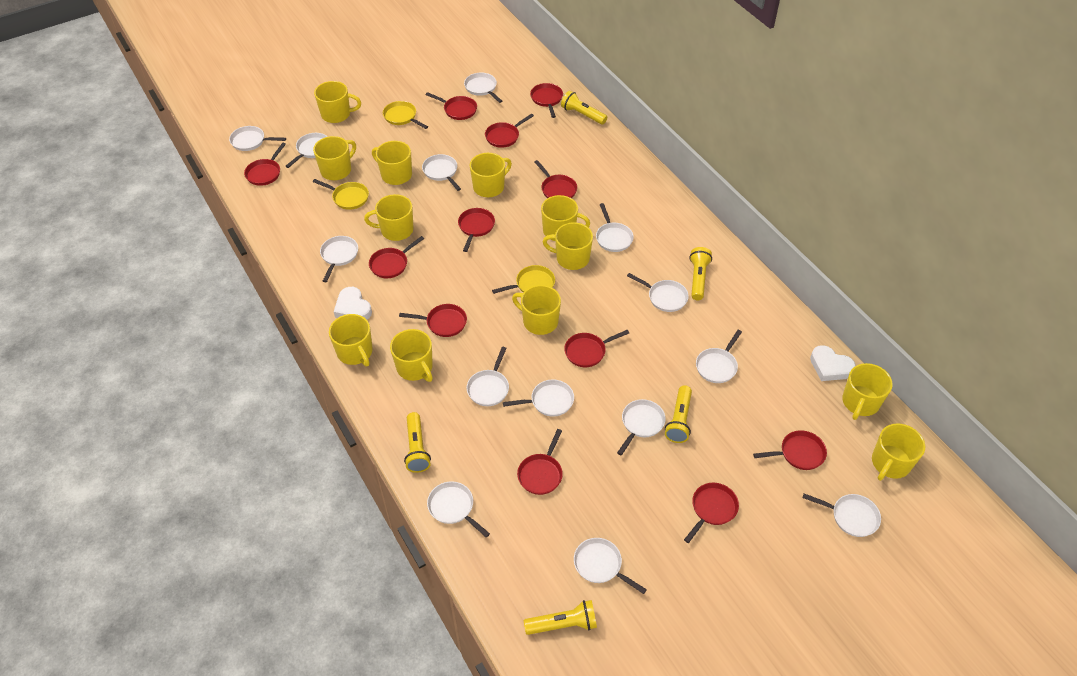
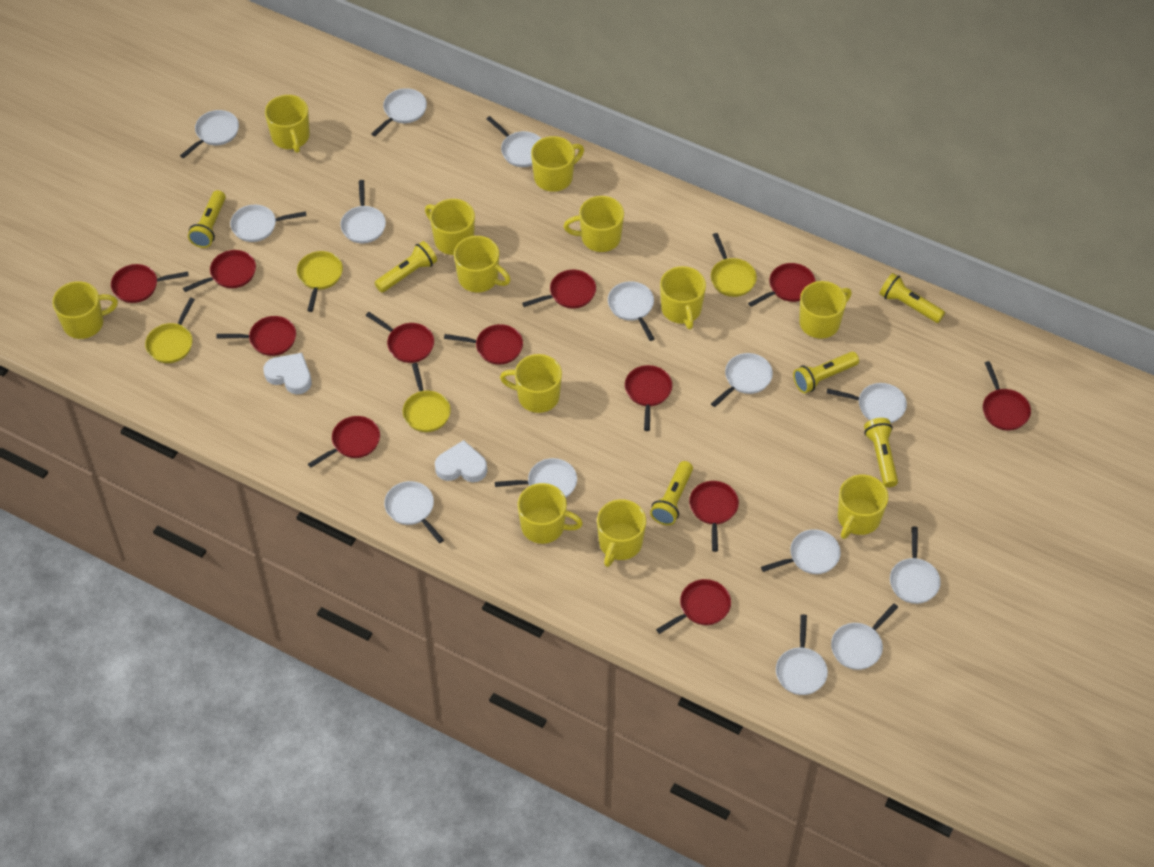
yellow flashlight: [404,412,431,473] [524,600,597,635] [561,91,607,125] [665,385,692,443] [689,247,712,300] = 5 -> [188,190,226,248] [375,241,437,293] [650,461,693,525] [793,352,859,393] [864,418,898,487] [879,273,945,323] = 6
yellow pan: [313,179,369,210] [383,101,428,129] [492,265,555,294] = 3 -> [145,298,195,363] [297,251,343,312] [403,363,451,432] [711,233,757,297] = 4

